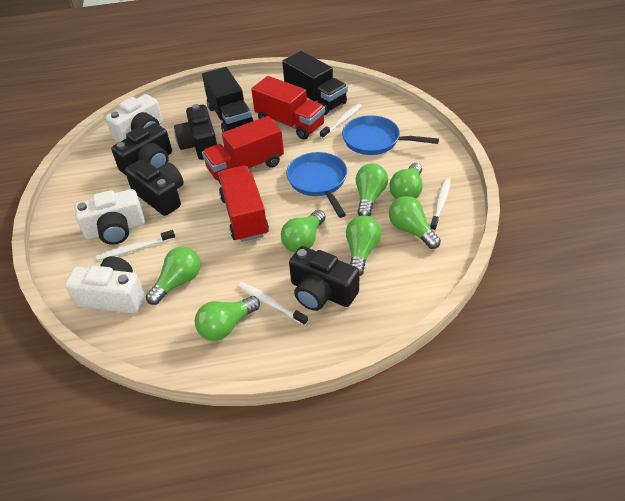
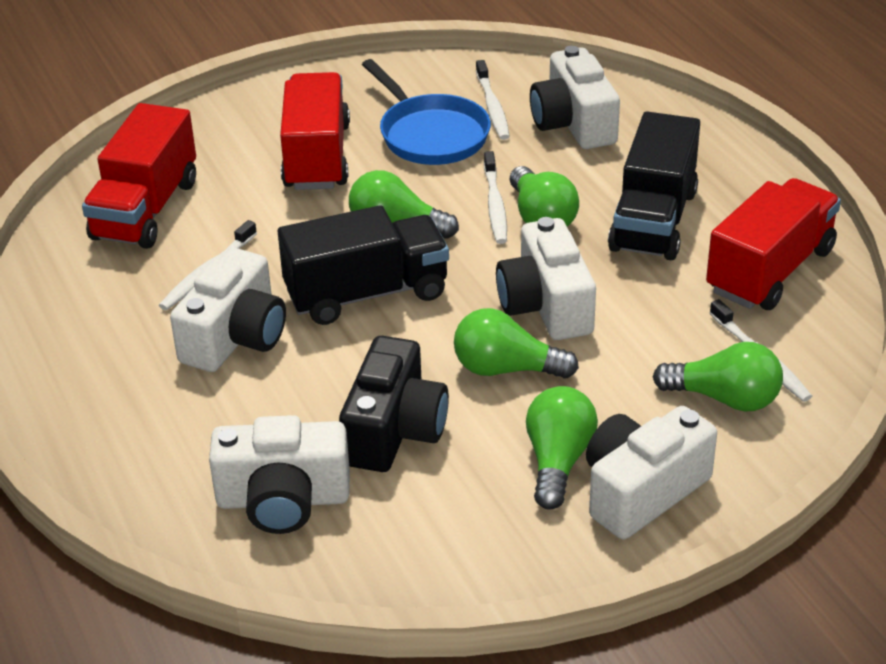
black camera: [111,123,172,175] [125,159,183,216] [174,104,217,160] [289,246,360,311] = 4 -> [339,336,449,472] = 1
blue pan: [286,152,347,218] [342,115,439,155] = 2 -> [362,59,491,165] = 1
green light bulb: [146,247,201,305] [195,296,260,341] [281,210,326,252] [346,215,381,276] [356,163,388,216] [389,196,441,249] [390,163,423,199] = 7 -> [349,170,459,239] [454,308,579,379] [510,166,579,227] [526,386,598,510] [653,342,783,412] = 5
white camera: [65,256,145,314] [74,189,145,245] [105,94,163,143] = 3 -> [170,248,286,372] [209,415,350,534] [496,217,596,340] [530,46,620,149] [586,406,717,539] = 5

